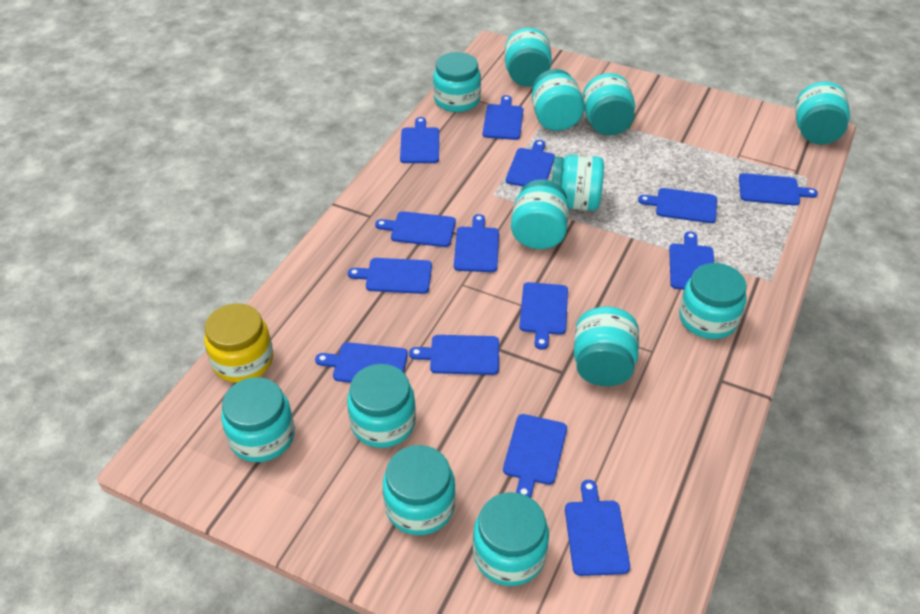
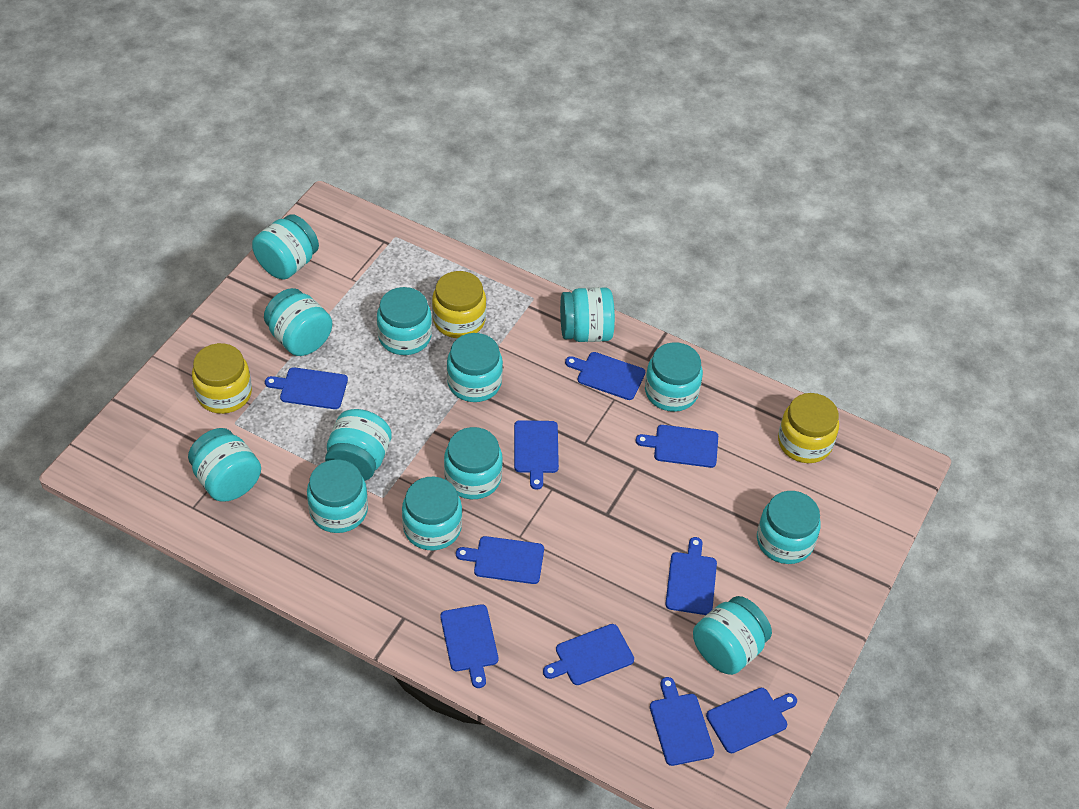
blue cutting board: [315,342,408,383] [348,258,432,294] [375,211,456,247] [400,117,439,163] [409,335,499,375] [454,214,499,272] [482,95,523,140] [503,414,567,498] [506,140,555,187] [519,282,568,350] [565,480,630,576] [638,188,717,223] [669,231,714,290] [739,173,818,206] = 14 -> [265,367,348,409] [441,604,499,688] [456,536,544,584] [514,420,559,490] [543,624,634,685] [565,352,645,400] [636,425,718,468] [650,677,714,766] [666,537,717,615] [706,688,797,753] = 10
yellow jar: [204,303,273,383] = 1 -> [192,343,252,414] [432,271,486,338] [778,393,839,463] = 3

